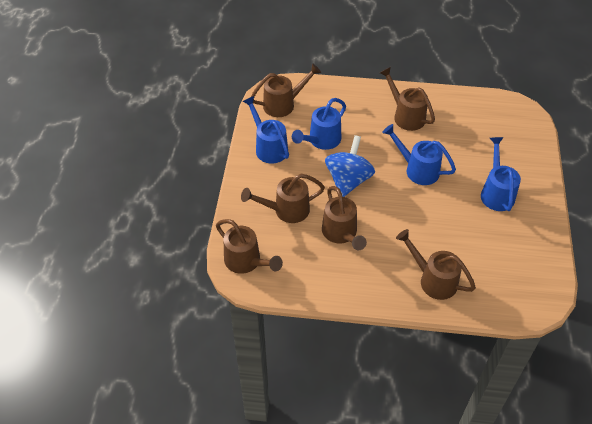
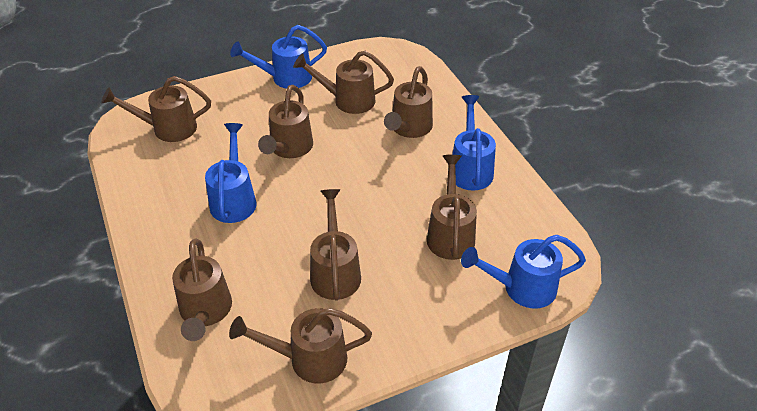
blue spinning top: [325,135,375,197] = 1 -> none = 0
brown watering can: [216,219,283,274] [241,174,325,223] [251,63,321,117] [322,186,367,250] [380,67,435,131] [396,229,476,300] = 6 -> [101,76,211,142] [172,239,232,341] [229,308,372,384] [258,85,313,158] [293,51,394,114] [310,189,361,301] [384,66,433,138] [427,155,477,260] = 8

